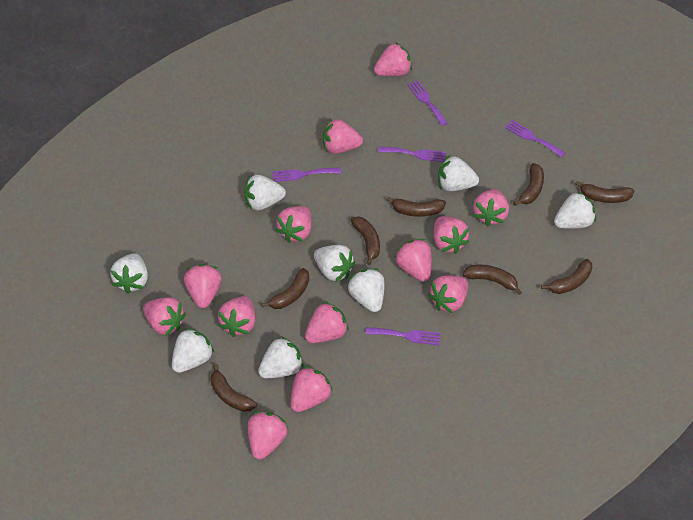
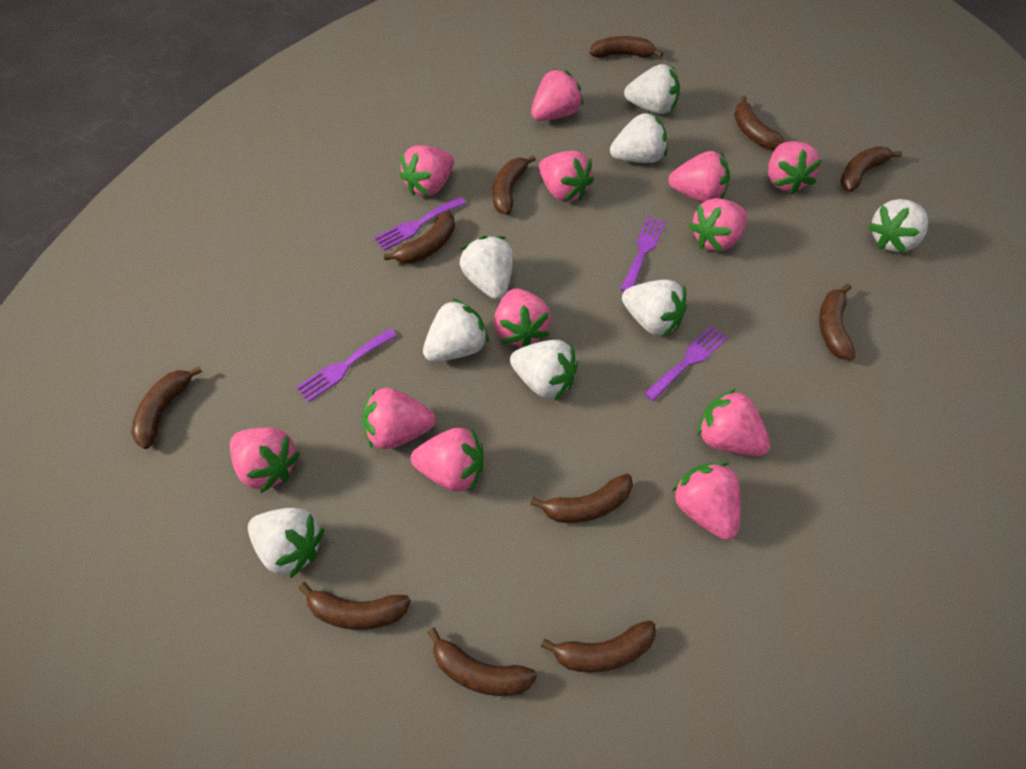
brown banana: [211,364,257,412] [261,268,309,309] [350,216,380,265] [386,196,446,217] [463,265,522,295] [513,163,544,206] [541,259,592,294] [575,181,634,203] = 8 -> [131,366,202,449] [298,582,411,630] [384,211,455,264] [427,627,537,696] [493,155,536,215] [530,474,633,523] [541,620,656,673] [590,36,663,58] [734,96,785,150] [819,284,855,360] [840,146,902,192] = 11
pink strawberry: [143,297,186,336] [184,264,221,308] [218,296,255,337] [248,412,288,459] [276,206,312,243] [291,366,333,412] [305,301,349,343] [323,119,363,154] [374,43,412,76] [394,239,432,282] [428,275,468,313] [434,216,469,254] [473,189,509,227] = 13 -> [230,427,300,493] [362,387,435,449] [399,145,454,196] [411,428,483,492] [494,288,551,347] [531,69,583,121] [539,151,594,202] [668,151,730,202] [672,462,741,540] [689,198,747,252] [697,389,770,456] [768,141,822,195] = 12
purple fork: [273,167,341,182] [365,327,441,345] [378,146,446,162] [407,81,448,126] [505,120,565,157] = 5 -> [296,328,397,402] [374,197,466,251] [621,216,666,291] [644,326,728,401] = 4

